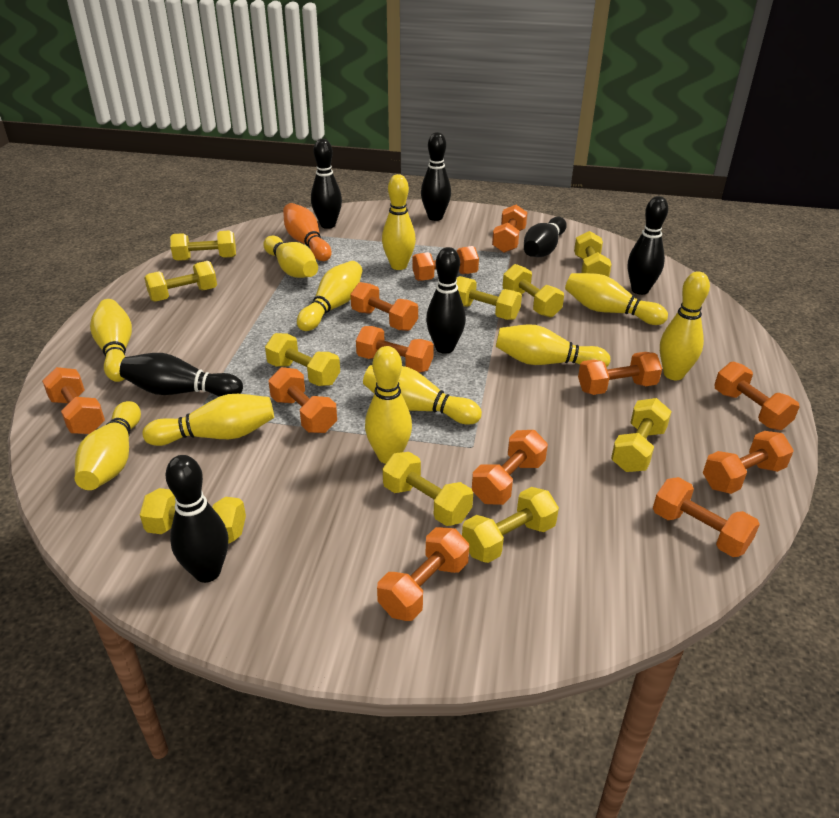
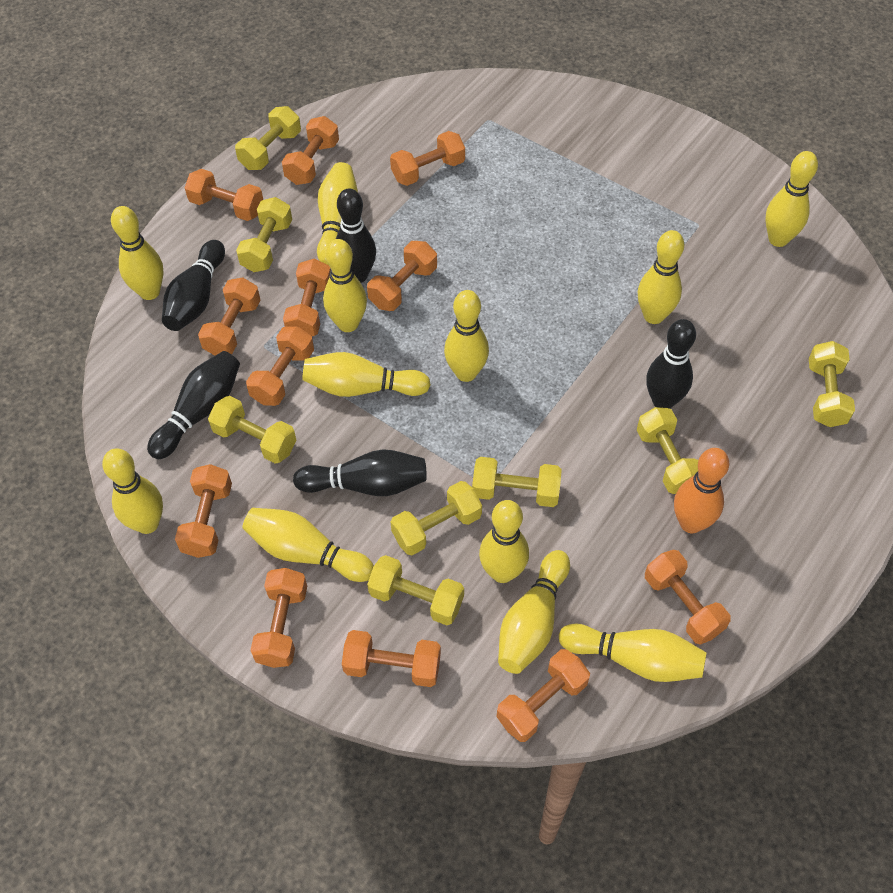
black bowling pin: [120,353,243,397] [165,455,228,583] [311,139,342,229] [421,132,451,221] [426,247,466,354] [524,217,567,257] [628,196,668,295] = 7 -> [147,351,240,459] [162,240,225,331] [293,449,427,496] [336,188,376,283] [646,319,696,409] = 5
yellow bowling pin: [75,401,141,490] [90,299,132,382] [142,394,274,446] [263,236,318,278] [297,261,362,331] [363,365,482,425] [365,346,412,464] [382,174,416,270] [496,324,610,367] [565,273,668,325] [660,271,710,380] = 11 -> [102,448,163,534] [111,206,164,300] [242,508,374,582] [302,352,431,397] [317,162,358,265] [323,239,367,332] [444,290,489,382] [479,500,529,583] [498,550,570,674] [559,623,707,682] [638,230,684,324] [765,151,818,247] = 12
yellow dumbbell: [140,488,246,544] [144,261,217,302] [170,230,236,261] [265,333,340,386] [383,452,473,526] [456,276,522,320] [462,487,559,563] [503,264,564,318] [574,231,612,277] [611,398,672,472] = 10 -> [208,396,296,464] [235,106,301,170] [236,197,292,272] [367,555,464,625] [391,481,482,555] [472,457,562,507] [637,407,698,494] [809,341,855,427] = 8

